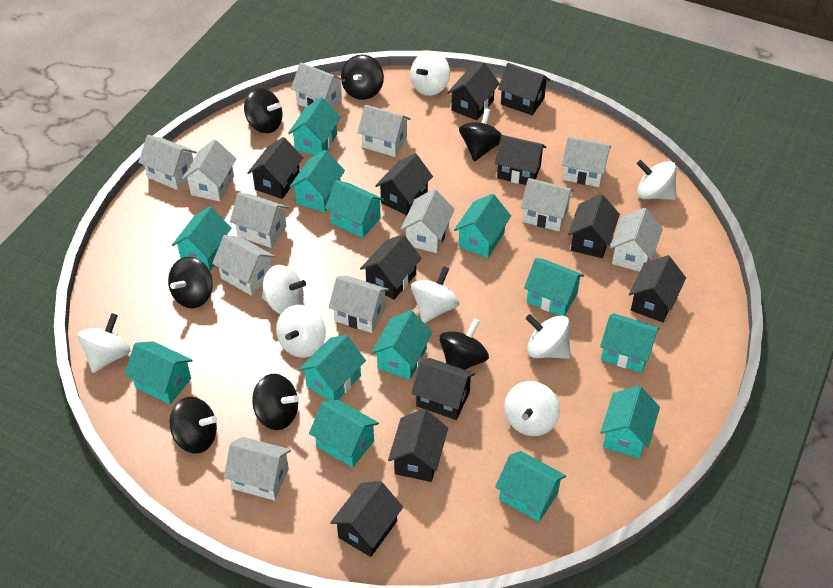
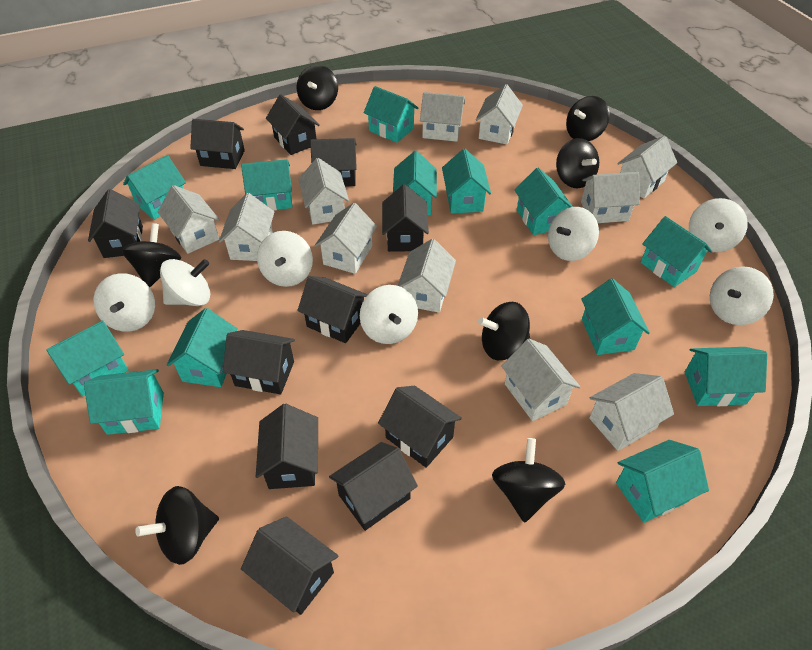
white house: [138,135,197,190] [182,139,236,201] [212,235,275,296] [224,437,291,500] [230,192,289,248] [291,62,345,108] [328,276,389,333] [357,105,411,157] [401,189,455,253] [521,178,574,231] [562,136,611,187] [610,208,663,272] = 12 -> [158,185,220,254] [219,193,274,261] [298,158,349,225] [315,203,377,274] [398,239,456,313] [420,92,465,142] [476,84,523,144] [501,339,580,421] [581,172,640,223] [589,373,674,451] [617,136,677,198] = 11
white spinning top: [78,313,131,373] [262,265,306,314] [276,305,326,358] [410,51,450,96] [411,266,460,323] [504,381,560,436] [526,314,571,359] [637,160,677,200] = 8 -> [93,273,155,332] [160,259,210,306] [257,231,313,287] [360,285,418,344] [548,207,599,261] [689,198,748,252] [710,266,774,325] = 7

